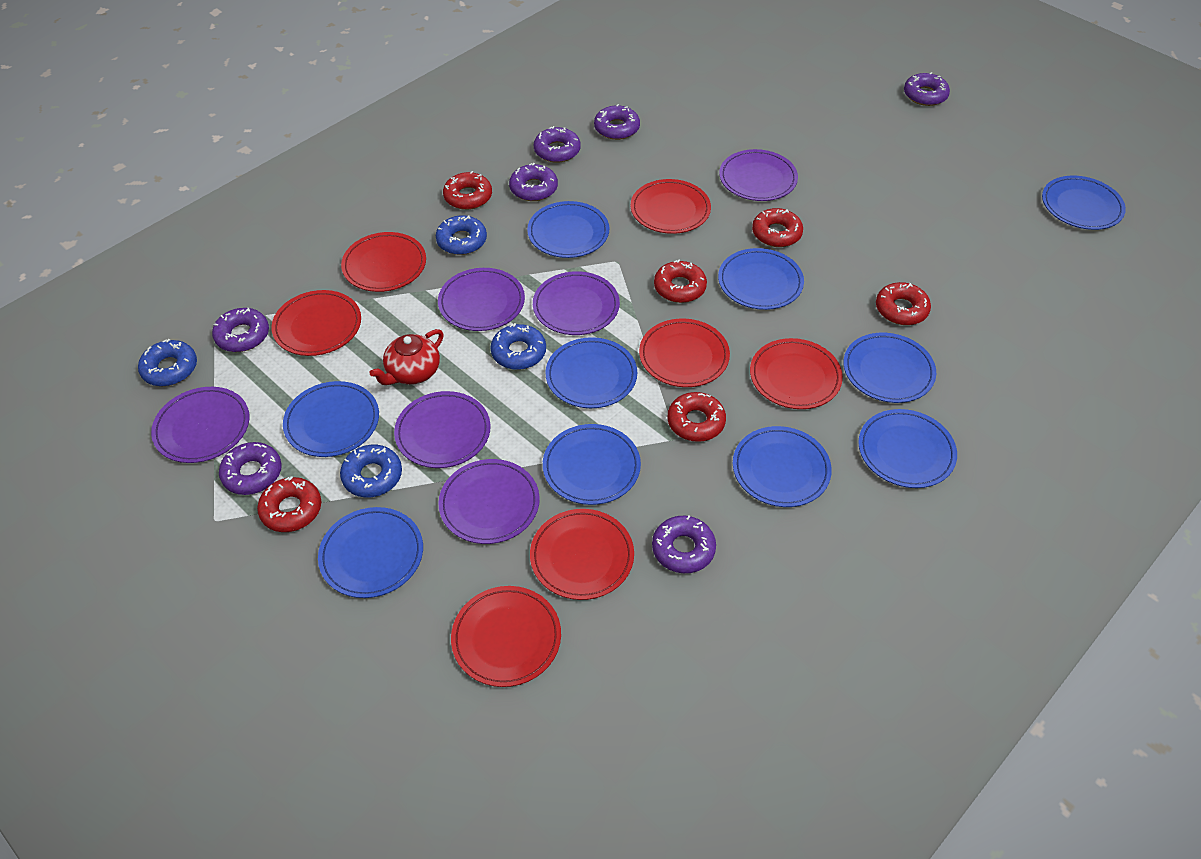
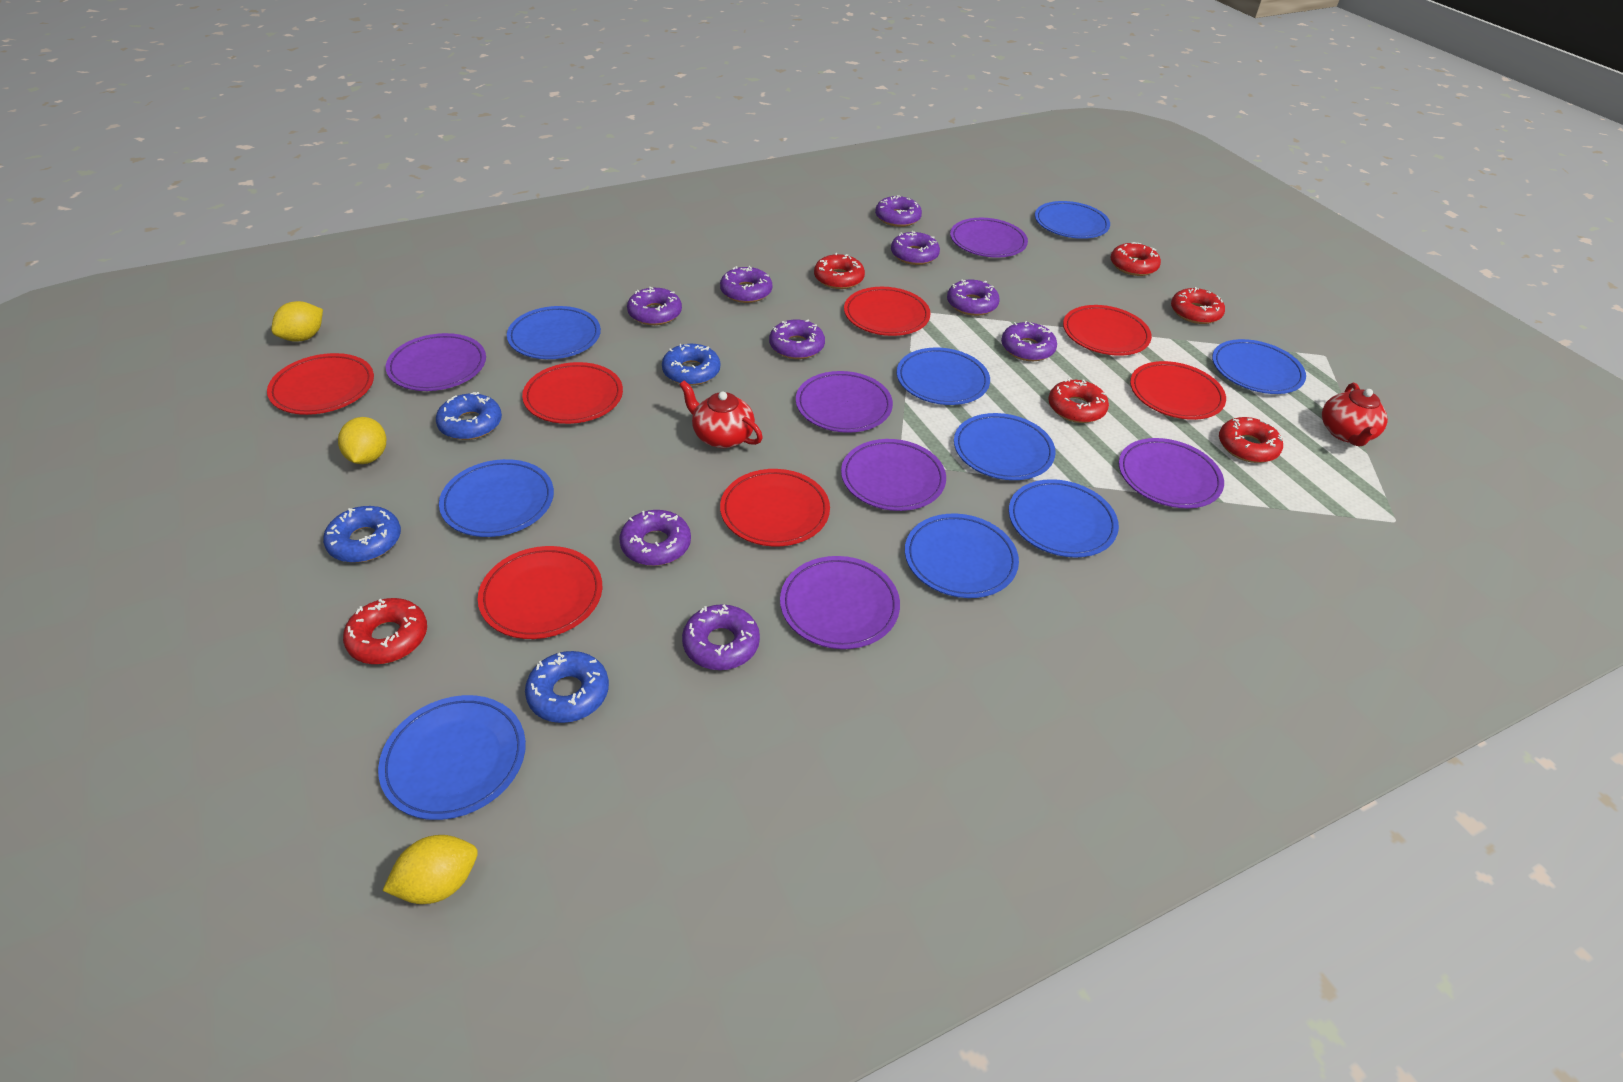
blue plate: [283,381,379,457] [318,507,423,598] [527,201,609,258] [543,424,641,505] [545,337,637,408] [718,248,804,310] [733,426,832,507] [843,333,936,403] [858,409,957,488] [1042,176,1126,230] = 10 -> [378,695,526,820] [439,459,554,537] [507,306,601,359] [897,348,990,405] [905,514,1019,598] [954,413,1056,480] [1009,479,1119,558] [1035,201,1110,239] [1212,339,1306,394] = 9
purple donut: [212,308,269,352] [219,442,282,495] [509,163,558,201] [534,126,580,163] [594,104,640,140] [652,515,716,573] [904,72,950,106] = 7 -> [619,510,691,566] [627,287,682,325] [682,604,760,670] [720,266,772,303] [769,320,825,359] [875,195,922,227] [891,231,940,265] [947,280,1000,316] [1001,321,1057,361] = 9
red teapot: [369,329,444,385] = 1 -> [679,380,763,448] [1322,383,1388,446] = 2
yellow lemon: none = 0 -> [271,301,323,341] [338,417,386,464] [382,835,478,904] = 3

